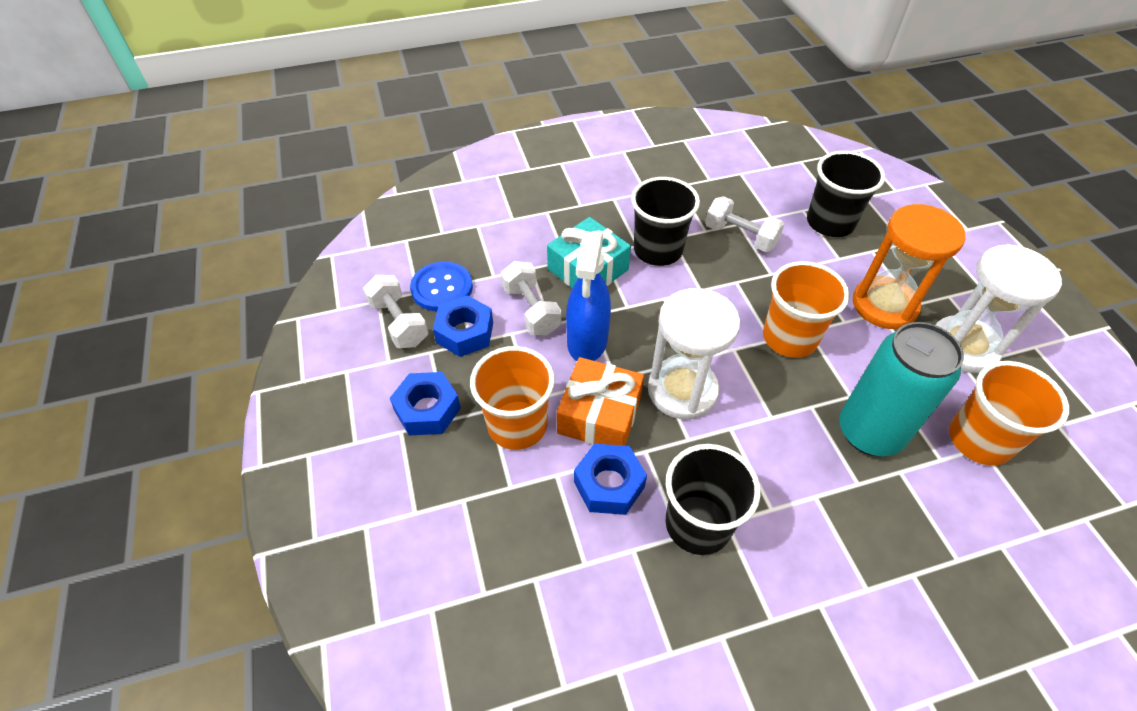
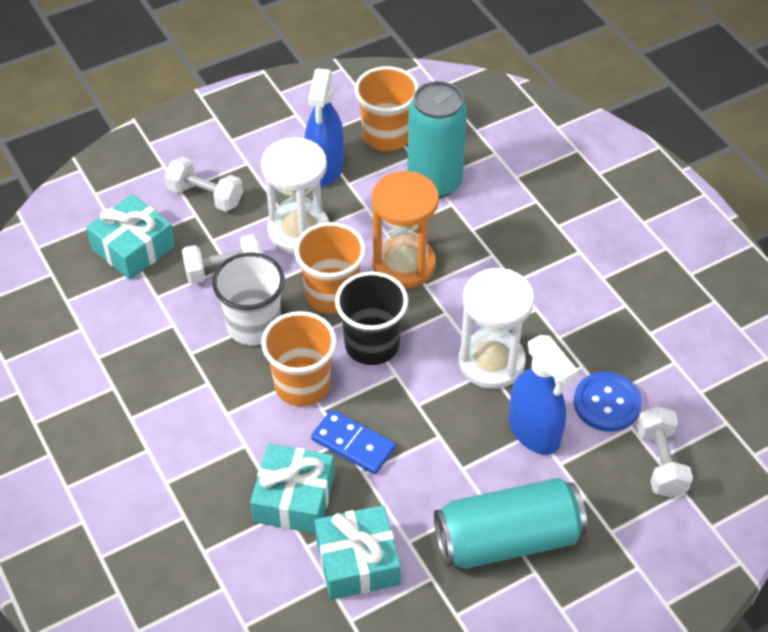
black cup: [631,177,700,266] [666,444,761,555] [807,151,885,237] = 3 -> [335,271,408,365] = 1
blue domino: none = 0 -> [311,409,396,474] = 1
blue nut: [390,372,461,436] [433,295,493,357] [574,444,647,515] = 3 -> none = 0
blue spray bottle: [566,231,611,361] = 1 -> [305,68,344,186] [509,335,578,455] = 2
orange gift: [557,357,644,446] = 1 -> none = 0
turquoise can: [839,322,964,456] = 1 -> [408,81,467,198] [434,478,587,569] = 2
turquoise gift: [547,217,631,288] = 1 -> [86,194,175,280] [250,444,335,534] [315,505,401,600] = 3
white cup: none = 0 -> [212,253,285,345] = 1

